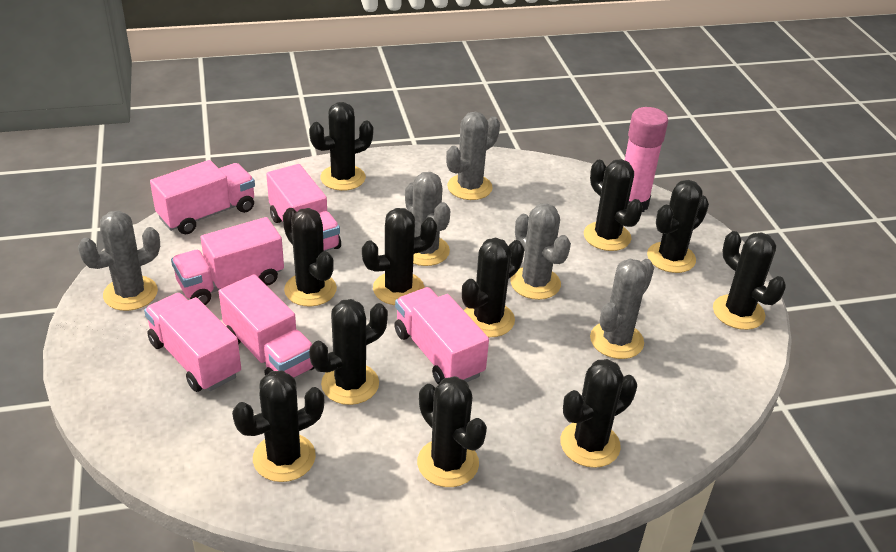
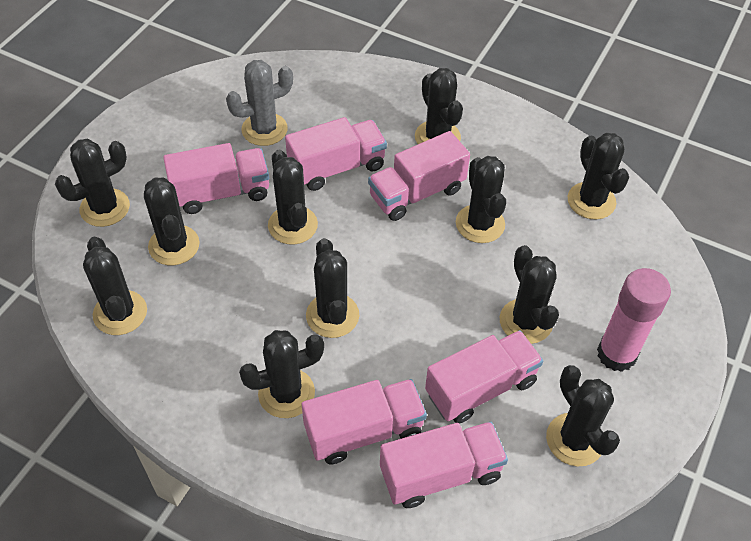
grey cactus: [78,211,160,311] [405,172,450,266] [446,112,500,200] [510,203,571,300] [590,259,654,359] = 5 -> [226,60,293,146] = 1

